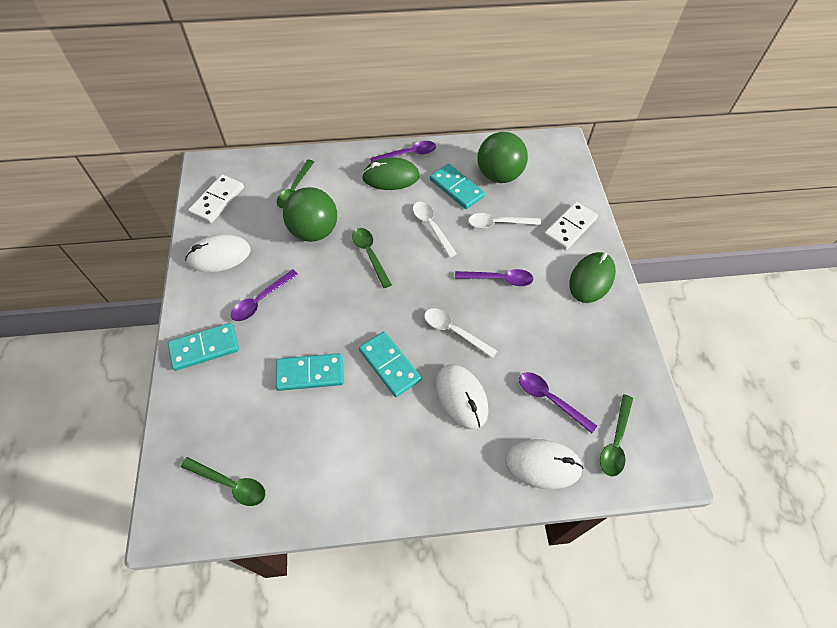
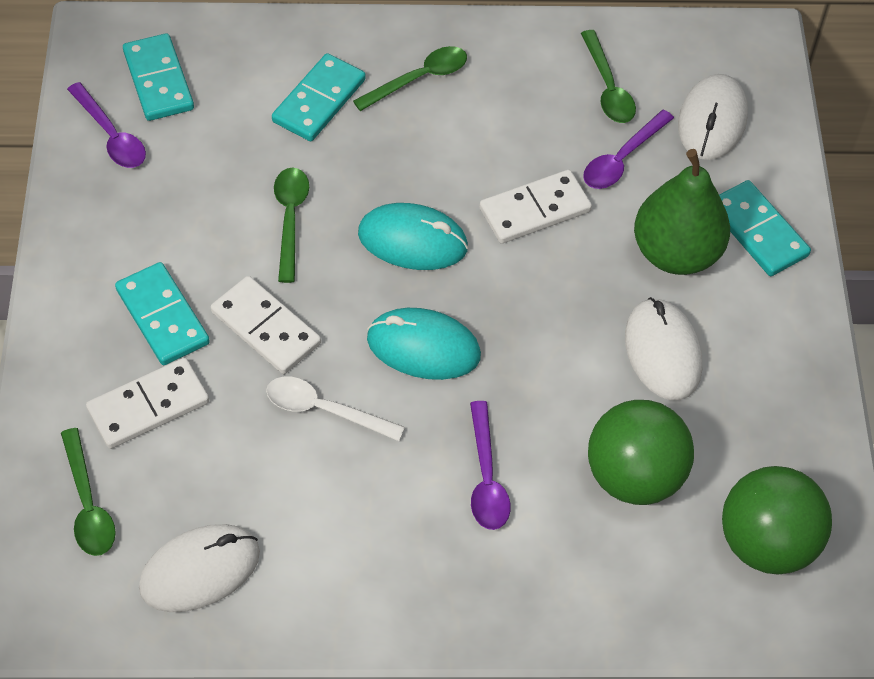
green mouse: [362,157,420,190] [569,252,616,303] = 2 -> none = 0
green pear: none = 0 -> [634,149,730,275] = 1
purple spoon: [231,269,298,321] [370,141,436,162] [455,269,533,286] [519,372,597,433] = 4 -> [67,82,146,168] [470,401,511,530] [583,110,674,189] = 3
turquoise mouse: none = 0 -> [358,203,468,270] [367,308,481,380] = 2
white domino: [188,175,244,223] [544,201,598,250] = 2 -> [86,358,209,449] [211,276,321,374] [479,170,592,244] = 3
white spoon: [413,202,457,257] [424,308,497,358] [468,213,541,228] = 3 -> [266,377,405,441] = 1

